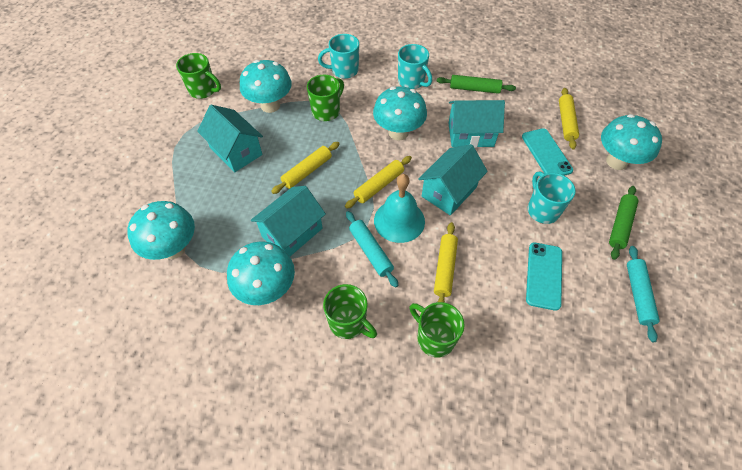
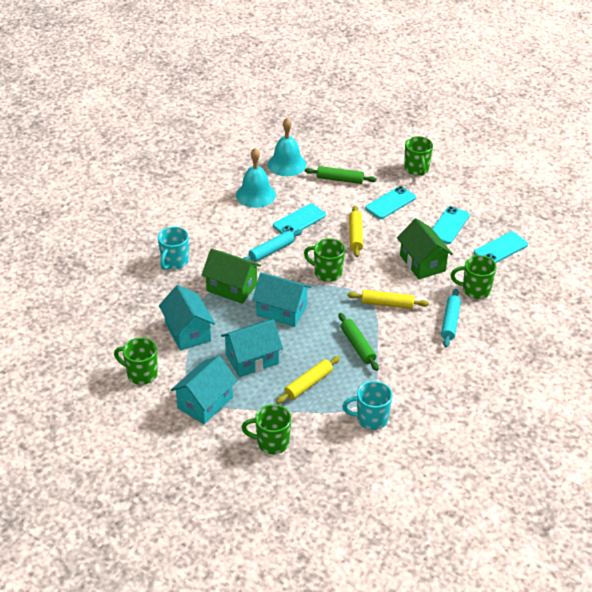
green house: none = 0 -> [201,248,261,304] [397,218,453,279] = 2
green mug: [176,53,221,99] [307,75,344,121] [323,284,377,339] [409,302,465,357] = 4 -> [114,337,158,385] [242,404,291,454] [304,238,345,282] [404,136,433,176] [451,255,497,299] = 5
turquoise bell: [374,174,425,243] = 1 -> [236,148,276,208] [268,118,306,176] = 2
turquoise mug: [318,34,359,79] [398,44,432,89] [528,171,576,224] = 3 -> [158,226,189,270] [342,381,393,430] = 2
turquoise mushroom: [127,201,195,260] [227,241,295,305] [240,60,292,113] [373,86,427,141] [601,114,662,170] = 5 -> none = 0
turquoise phone: [522,128,573,176] [526,242,562,311] = 2 -> [273,203,326,234] [365,186,416,219] [432,206,470,244] [474,232,528,263] = 4
yellow rolling pin: [271,142,340,194] [345,156,412,208] [434,222,458,303] [559,88,579,149] = 4 -> [276,356,340,404] [347,290,429,309] [349,206,363,257] = 3

